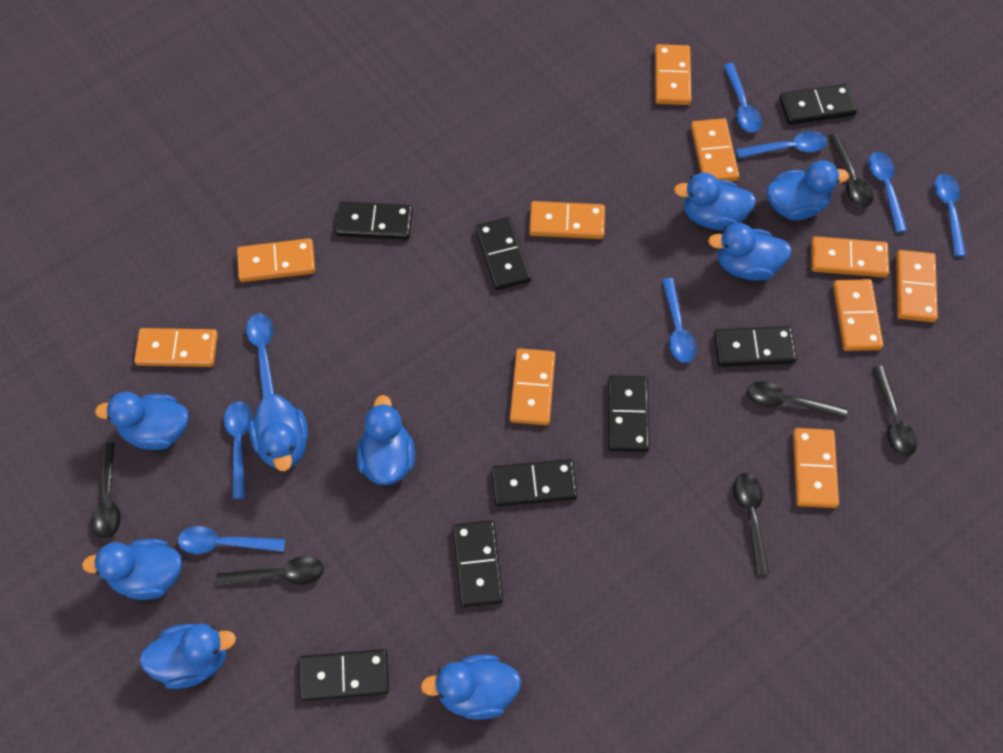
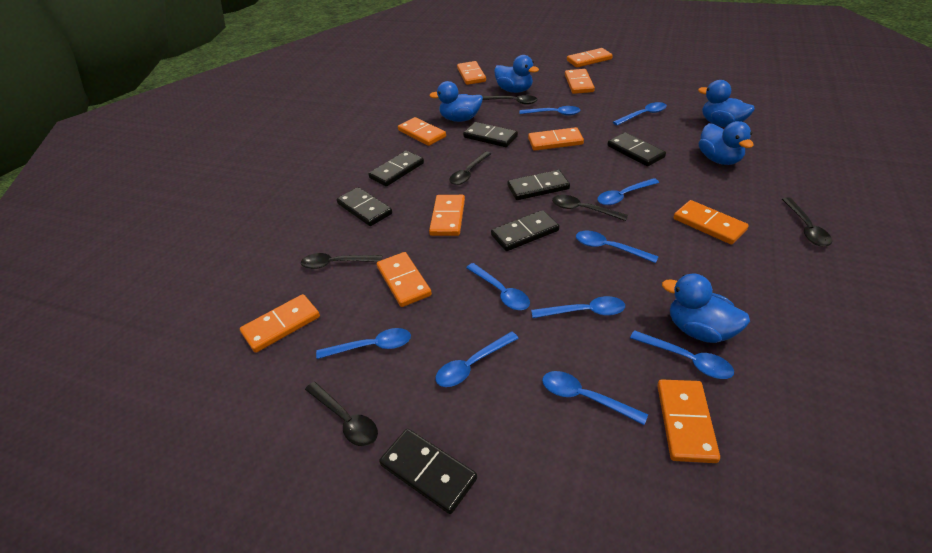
black domino: [299,649,389,701] [335,201,413,240] [453,520,503,607] [475,217,531,290] [492,459,578,507] [608,375,650,452] [714,326,797,367] [779,84,857,125] = 8 -> [337,187,392,226] [368,151,424,186] [379,429,477,514] [463,122,518,147] [491,210,559,251] [507,170,570,200] [607,132,666,166] = 7
blue duck: [82,539,182,600] [95,392,189,450] [139,624,236,689] [249,394,308,471] [357,395,415,485] [421,655,521,720] [674,173,756,230] [708,223,792,281] [766,160,849,220] = 9 -> [429,81,483,122] [494,55,539,93] [662,274,750,343] [698,80,755,127] [699,121,754,165] = 5
blue spoon: [178,526,285,554] [224,401,252,499] [246,314,274,398] [662,278,697,363] [723,63,762,132] [736,131,827,158] [868,152,907,232] [934,174,966,257] = 8 -> [316,328,411,359] [435,331,519,387] [466,263,530,310] [519,106,580,116] [531,296,625,318] [542,371,648,425] [576,231,659,263] [597,178,659,205] [613,102,667,125] [630,330,734,379] = 10

